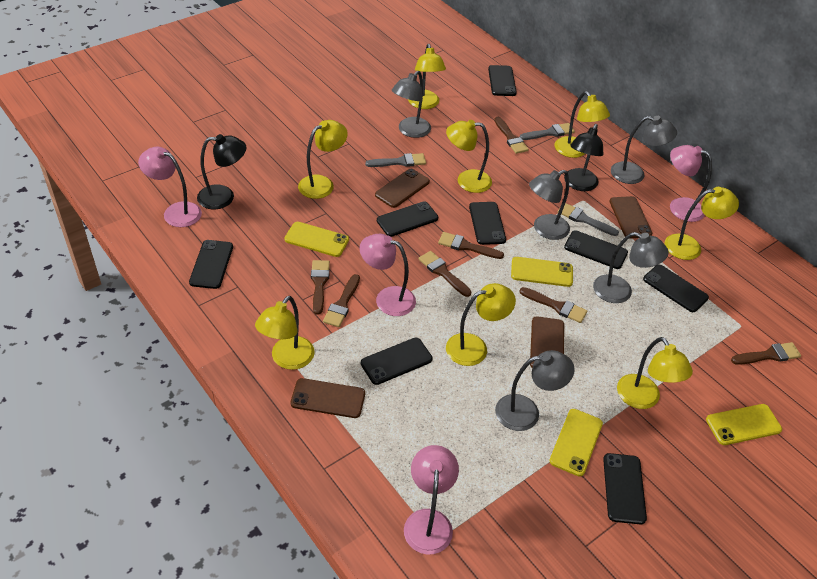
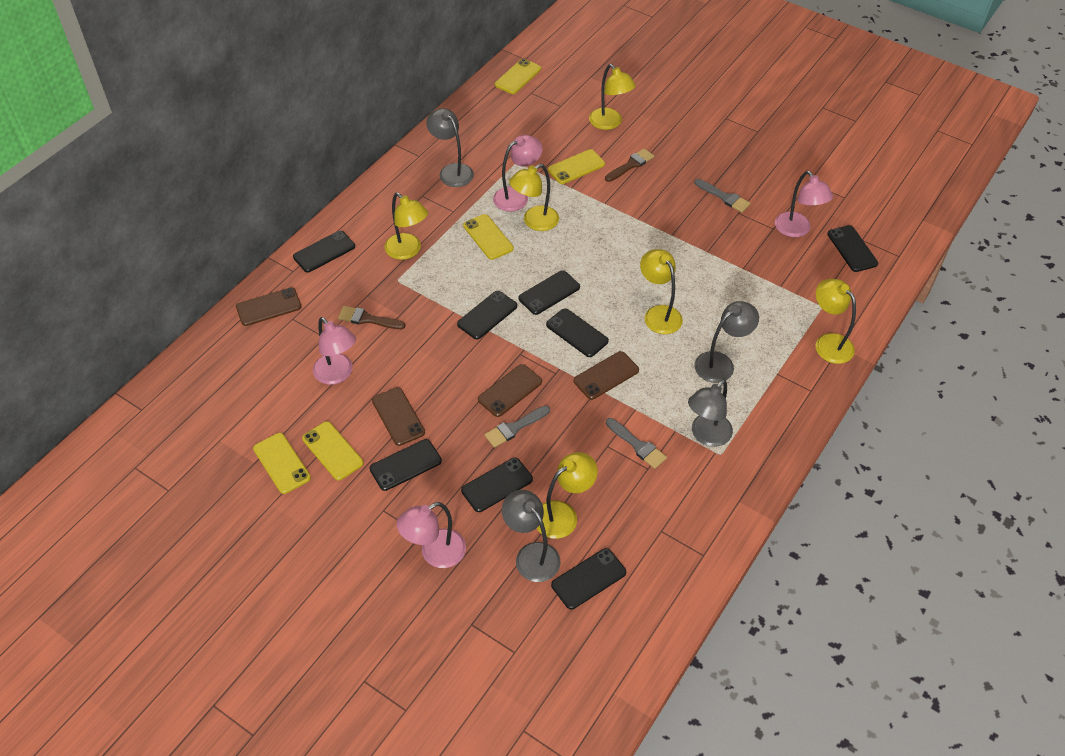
black lamp: [197,134,247,210] [564,124,603,191] = 2 -> none = 0
brown brush: [311,260,330,315] [323,274,360,327] [418,251,472,297] [438,232,504,259] [494,117,529,154] [519,287,587,323] [731,342,801,365] = 7 -> [338,306,405,329] [605,148,654,182] = 2
grey lamp: [392,71,431,138] [495,350,575,431] [529,170,570,240] [593,232,669,303] [611,116,677,184] = 5 -> [426,108,474,187] [502,490,561,582] [688,380,733,447] [694,301,759,383] = 4
yellow lamp: [255,296,315,370] [298,120,348,199] [408,44,446,109] [446,120,492,193] [446,283,516,366] [555,91,610,158] [617,337,693,409] [664,187,739,260] = 8 -> [385,192,428,260] [509,164,559,231] [537,452,598,539] [589,64,636,130] [640,249,683,334] [815,279,856,364] = 6
yellow phone: [284,222,349,257] [511,257,573,287] [549,409,603,477] [706,404,782,445] = 4 -> [253,433,311,494] [302,421,364,480] [463,214,514,260] [495,59,541,94] [548,149,605,184] = 5

